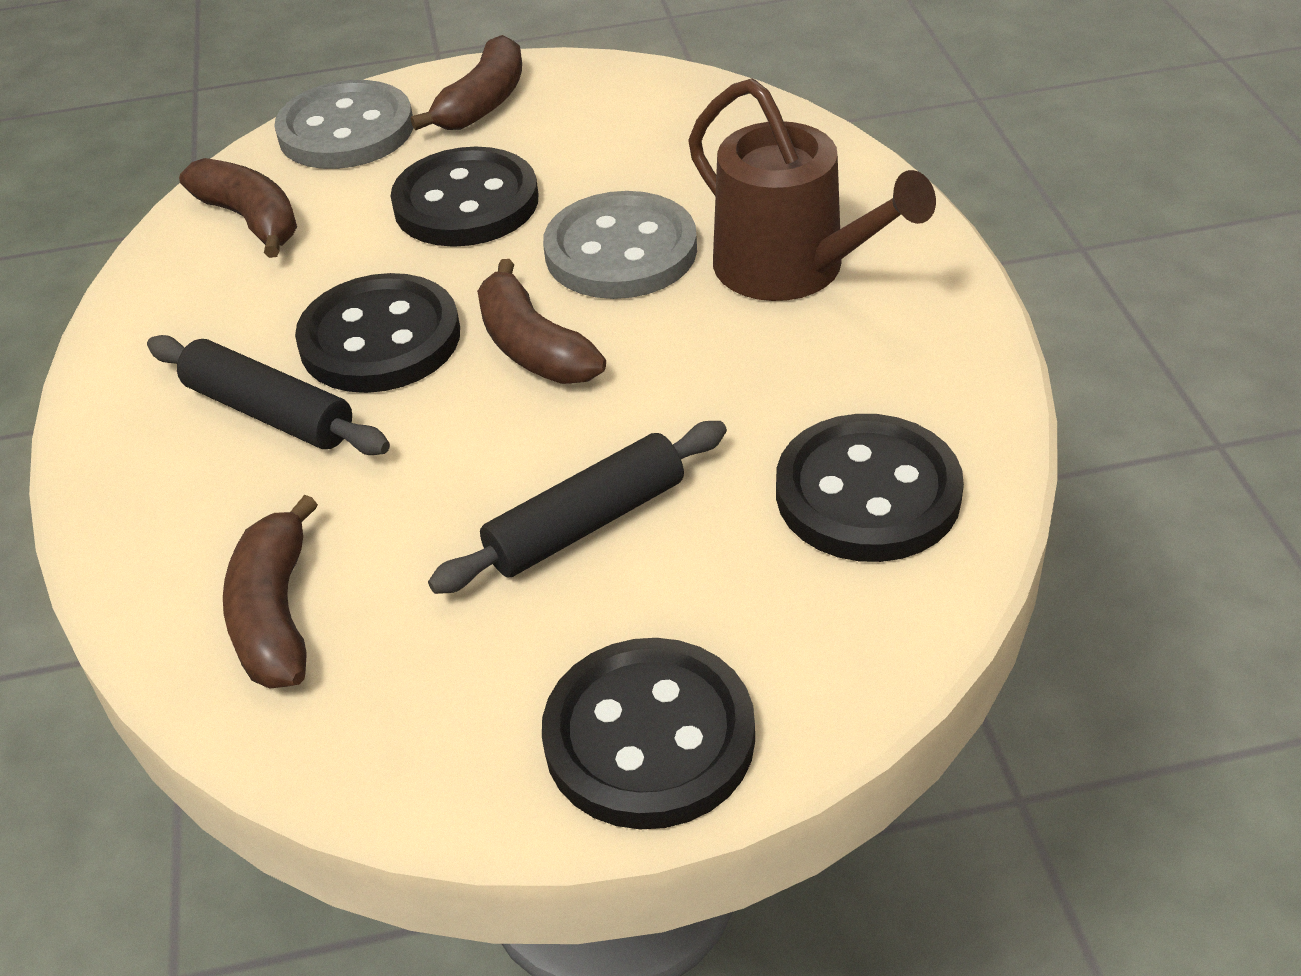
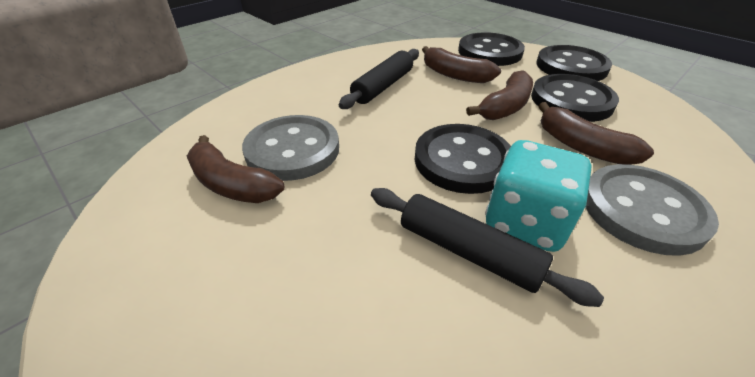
brown watering can: [688,78,936,301] = 1 -> none = 0
turquoise dice: none = 0 -> [485,140,592,252] = 1

